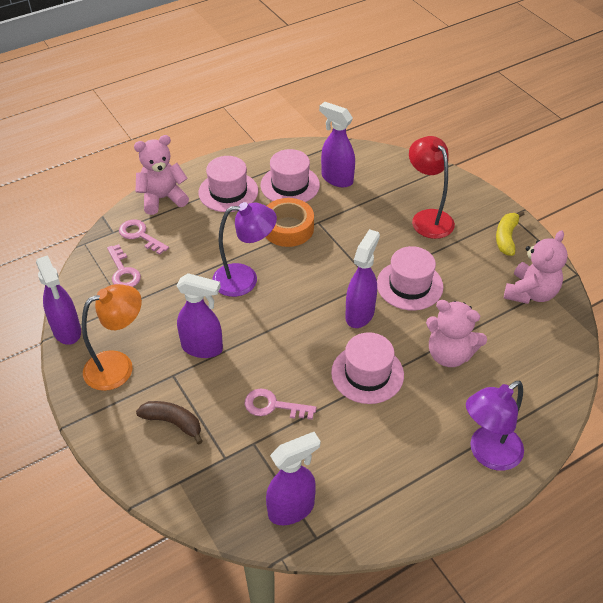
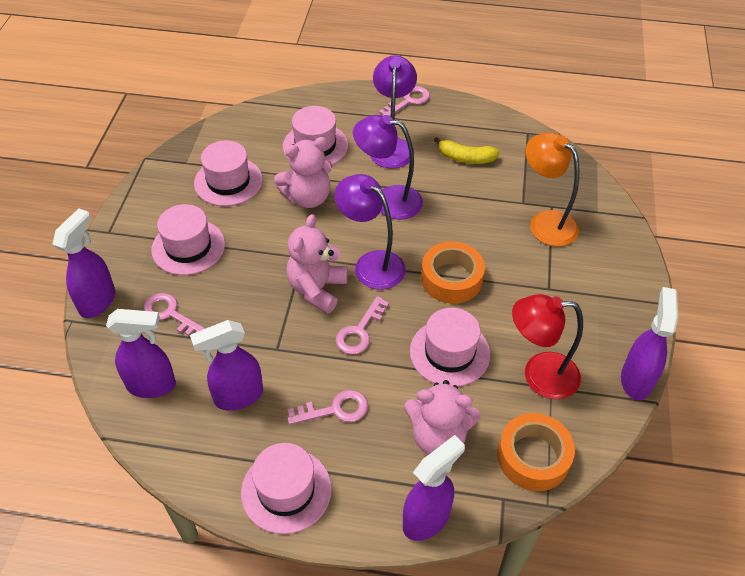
brown banana: [136,401,203,444] = 1 -> none = 0
orange tape: [266,198,314,247] = 1 -> [421,242,485,304] [497,413,575,491] = 2
pink hat: [199,156,258,212] [260,149,320,202] [331,332,404,404] [377,246,443,310] = 4 -> [151,204,225,275] [194,140,263,206] [241,443,332,534] [283,106,348,165] [410,308,490,387] = 5
pink key: [107,244,141,287] [119,219,169,255] [245,389,317,420] = 3 -> [143,293,206,336] [287,390,368,425] [335,296,389,355] [379,86,430,116] = 4
purple lamp: [212,202,277,297] [466,381,524,471] = 2 -> [335,174,406,290] [353,115,423,220] [370,55,417,169] = 3

